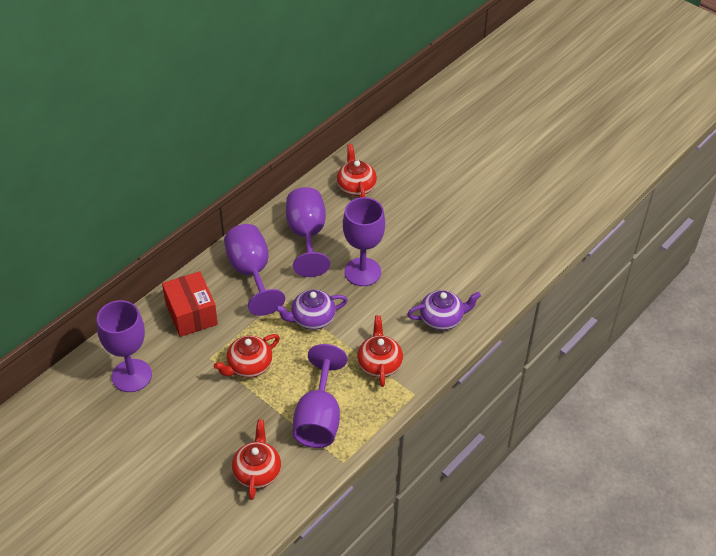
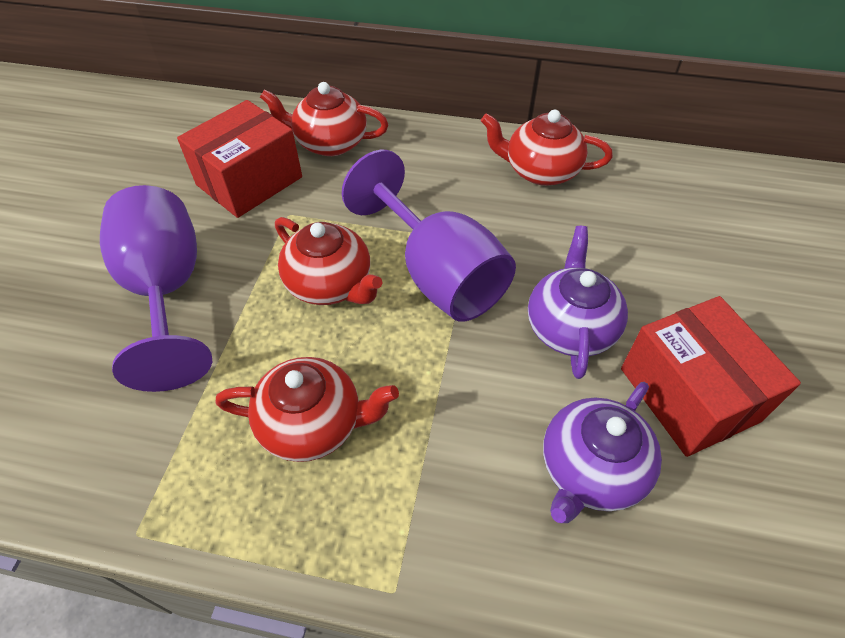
purple goblet: [97,300,152,392] [224,224,285,316] [286,187,330,277] [293,344,347,448] [343,197,385,286] = 5 -> [100,185,212,392] [342,150,516,322] = 2
red box: [162,271,218,337] = 1 -> [177,100,302,218] [621,296,801,457] = 2

